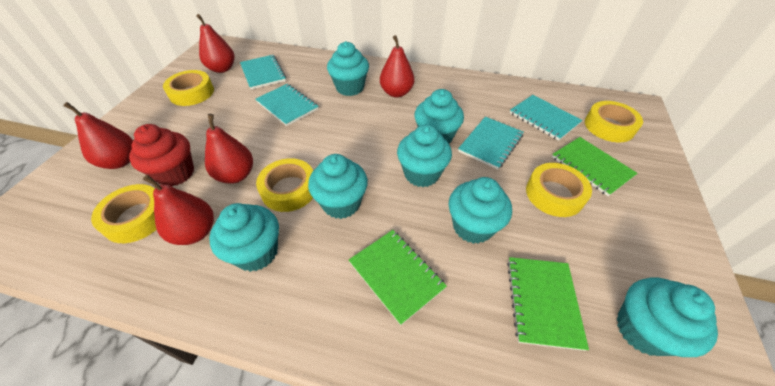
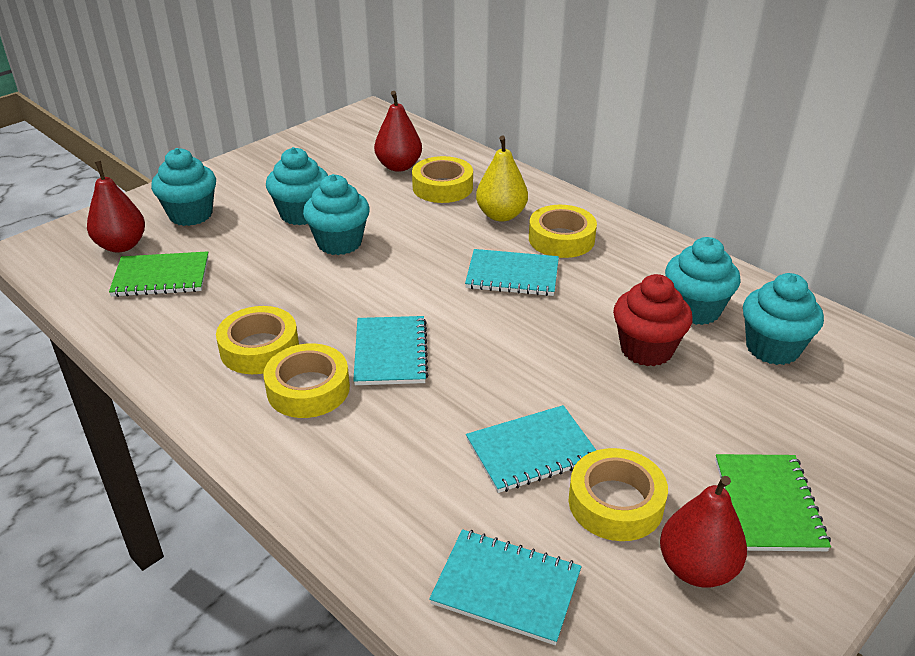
green notebook: [349,230,447,325] [507,257,589,351] [552,137,638,196] = 3 -> [109,251,209,297] [715,454,831,551] = 2
red pear: [63,102,133,169] [143,175,214,245] [196,14,234,73] [205,114,253,184] [380,35,415,97] = 5 -> [87,161,145,253] [374,91,422,172] [660,476,747,588] = 3
turquoise cupcake: [209,203,279,272] [308,154,368,219] [327,41,369,96] [397,124,452,187] [414,89,464,144] [448,177,512,244] [616,278,718,357] = 7 -> [151,148,216,226] [266,147,328,225] [303,174,370,255] [665,237,741,325] [743,273,824,365] = 5
yellow pear: none = 0 -> [476,136,528,222] = 1

